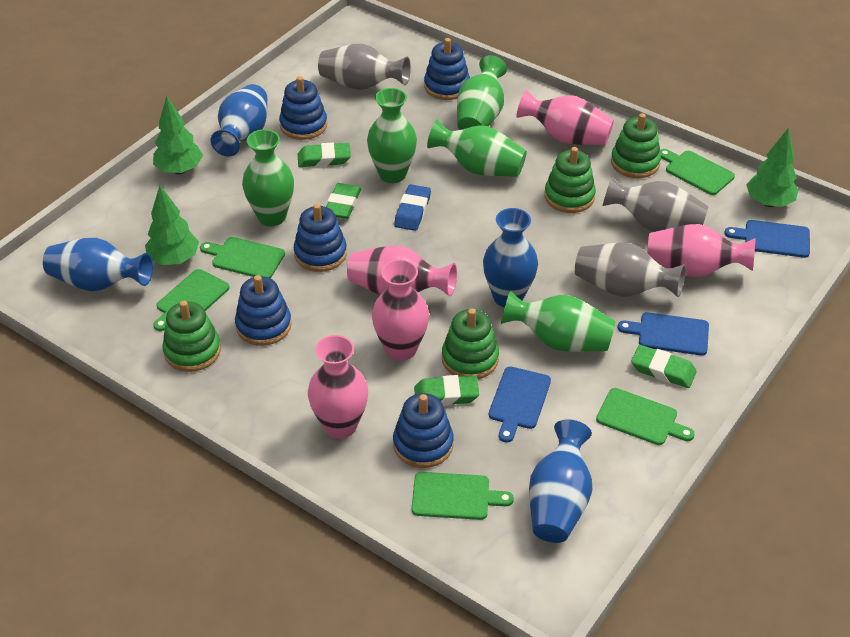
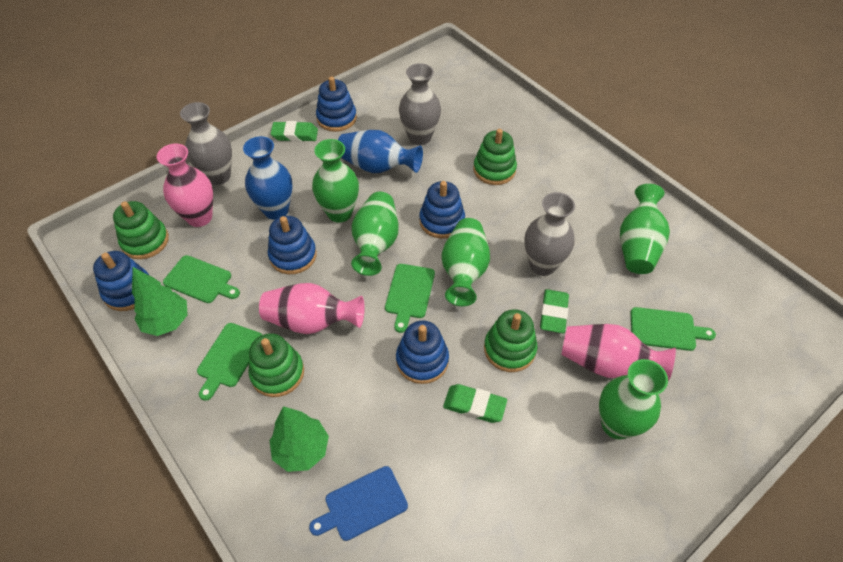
blue cutting board: [489,366,551,443] [618,312,709,355] [724,220,810,258] = 3 -> [309,466,408,541] = 1
blue eraser: [394,184,431,231] = 1 -> none = 0
blue vase: [43,238,153,291] [211,84,267,156] [483,208,538,308] [529,419,592,543] = 4 -> [243,136,293,220] [338,130,423,173] = 2
green cutting board: [153,269,230,331] [200,237,285,278] [412,472,514,520] [596,388,695,445] [660,149,735,195] = 5 -> [163,255,240,303] [197,323,262,401] [385,264,435,333] [630,307,716,351] = 4
green eraser: [298,142,351,167] [326,183,361,219] [414,375,479,406] [631,345,697,388] = 4 -> [271,121,318,142] [443,384,507,423] [540,289,569,333] = 3
green tree: [145,185,199,265] [153,96,203,174] [746,129,799,207] = 3 -> [132,267,187,336] [269,406,329,472] = 2
pink vase: [308,335,368,439] [347,246,457,296] [372,259,429,361] [517,89,614,145] [647,224,756,277] = 5 -> [157,144,213,227] [259,283,365,334] [562,324,676,381] = 3

